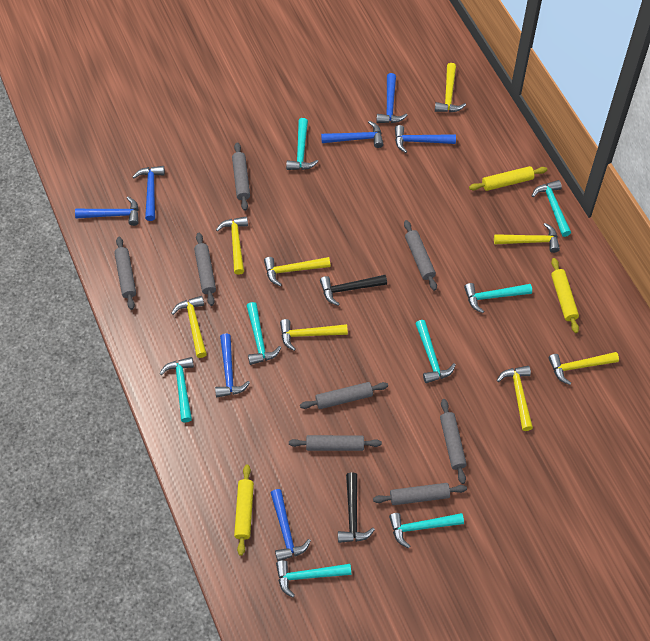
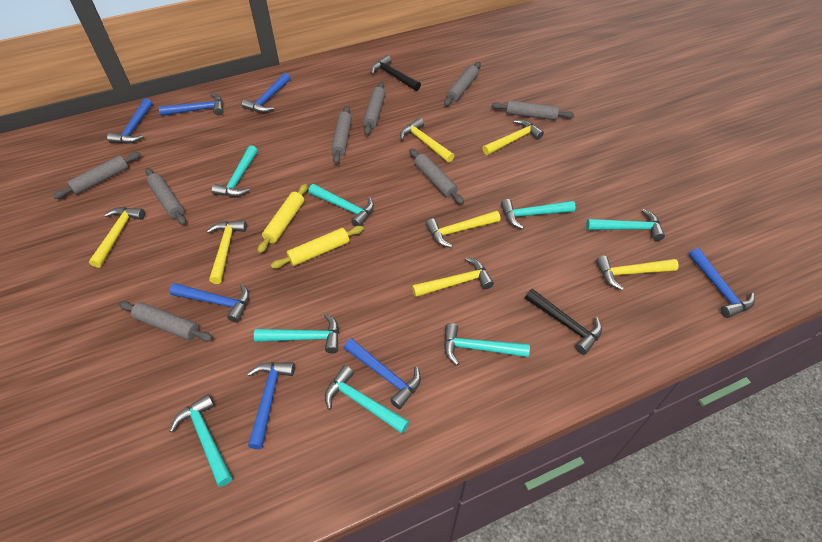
yellow hammer: [172,296,207,358] [216,216,248,275] [264,257,331,286] [280,319,348,351] [435,63,466,112] [494,223,560,253] [497,366,533,431] [549,352,619,385] = 8 -> [89,207,145,268] [207,220,247,284] [400,118,454,162] [412,257,494,297] [426,211,500,248] [482,120,544,155] [596,256,679,290] = 7
yellow rolling pin: [234,465,254,556] [469,166,547,191] [551,258,579,333] = 3 -> [257,184,308,253] [271,226,364,269] = 2

